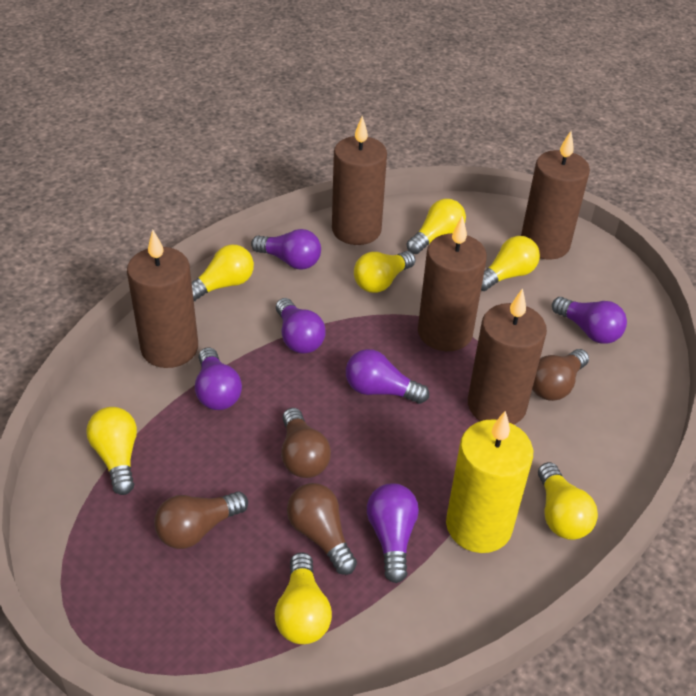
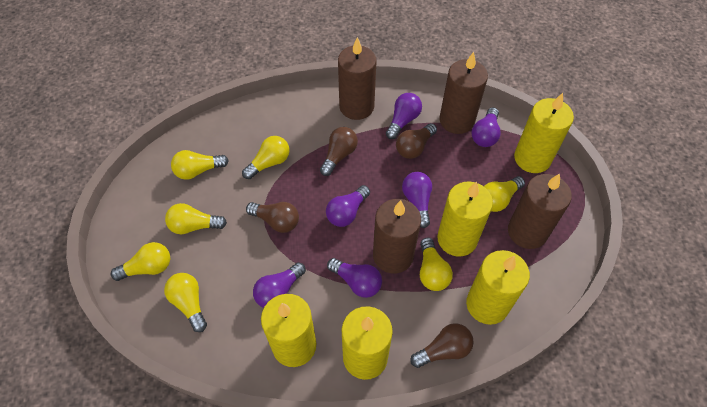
brown candle: [127,230,198,368] [332,116,387,245] [418,215,487,351] [468,288,547,425] [521,131,590,260] = 5 -> [338,37,376,120] [373,199,421,274] [439,52,488,134] [508,173,572,249] = 4
yellow candle: [446,411,533,553] = 1 -> [261,294,317,367] [341,306,393,380] [437,182,493,257] [466,250,530,325] [514,93,574,173] = 5

